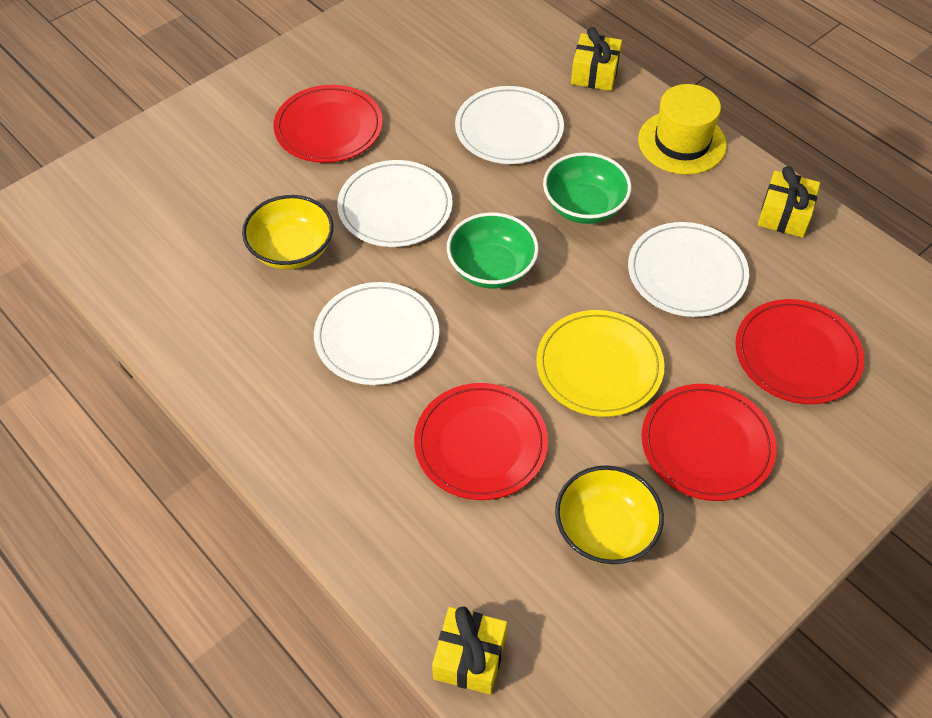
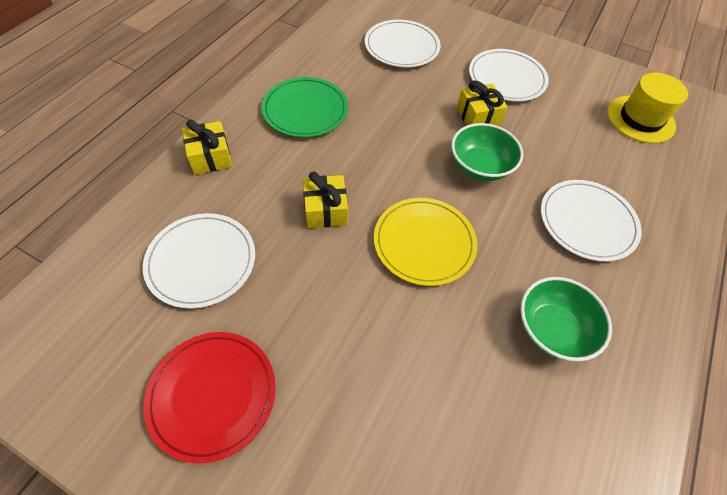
green plate: none = 0 -> [261,77,348,137] = 1
red plate: [273,85,383,163] [414,383,548,500] [641,384,777,501] [735,299,864,404] = 4 -> [143,332,276,463] = 1
yellow bowl: [242,195,333,270] [555,465,664,565] = 2 -> none = 0

